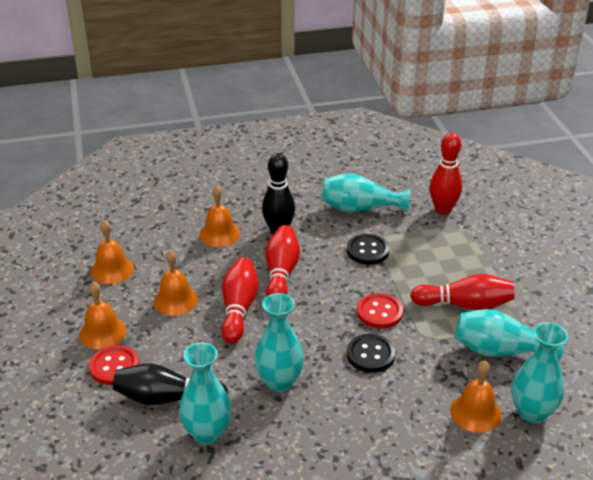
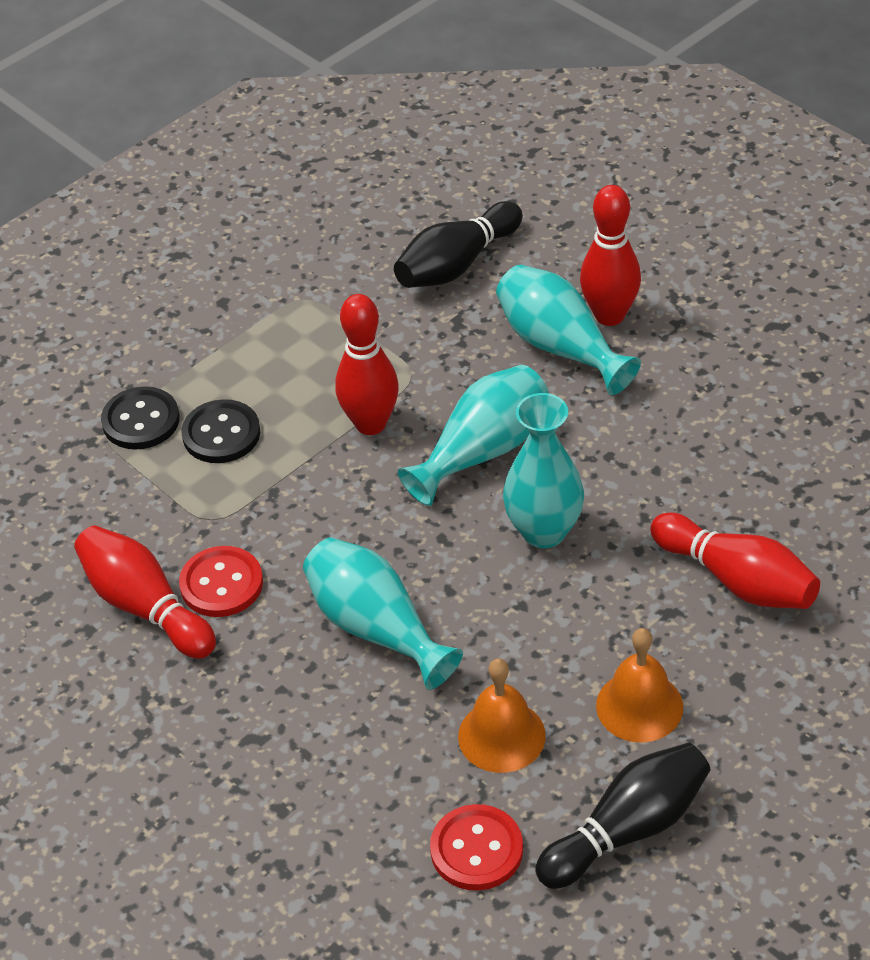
orange bell: [79,282,126,349] [91,220,134,284] [153,250,198,316] [199,185,240,247] [450,361,502,433] = 5 -> [458,658,546,773] [596,628,683,743] = 2
turquoise vase: [179,342,232,445] [254,293,304,392] [322,173,410,213] [455,309,565,361] [512,322,568,424] = 5 -> [303,537,463,690] [398,365,548,506] [496,265,641,395] [503,393,584,548] = 4

